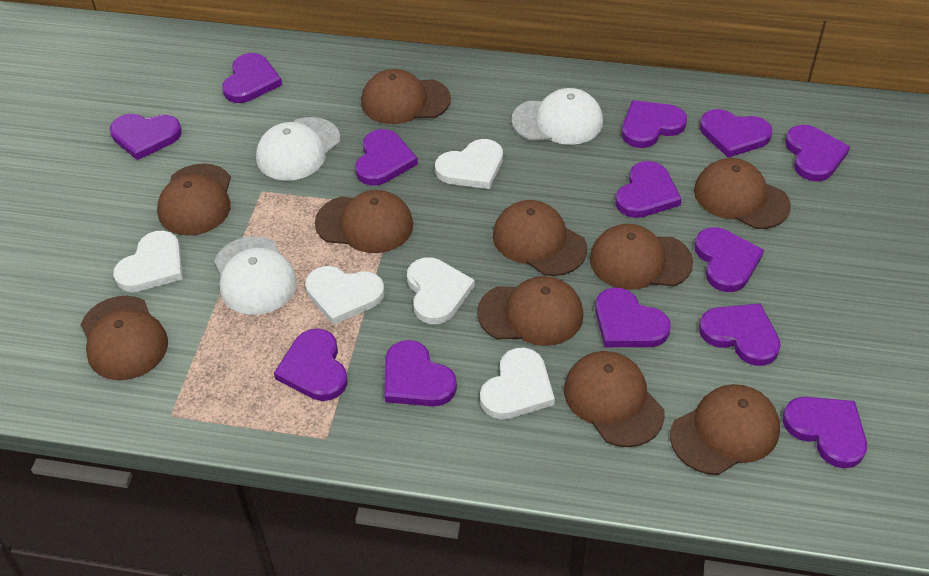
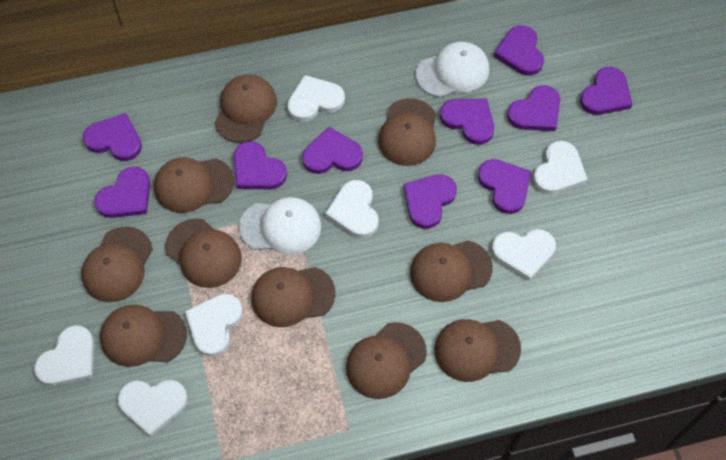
purple heart: [110,114,182,160] [222,53,282,103] [274,328,348,401] [355,129,418,186] [385,340,457,406] [595,287,671,347] [615,161,682,218] [622,100,687,148] [695,227,764,292] [699,303,781,366] [700,109,772,158] [782,397,867,468] [785,125,850,181] = 13 -> [83,113,142,161] [94,167,150,218] [234,141,287,189] [302,127,363,174] [403,175,457,229] [440,98,494,145] [478,159,531,214] [494,25,544,76] [507,85,560,131] [580,67,632,115] = 10
white cap: [214,236,297,315] [256,117,340,181] [511,88,603,145] = 3 -> [239,197,321,255] [416,42,489,98] = 2
white heart: [113,230,183,292] [305,266,384,325] [407,257,475,324] [435,139,503,189] [480,347,555,419] = 5 -> [34,325,94,386] [118,380,188,437] [185,294,243,357] [287,75,345,122] [325,180,379,238] [492,229,556,281] [533,141,588,194] = 7

